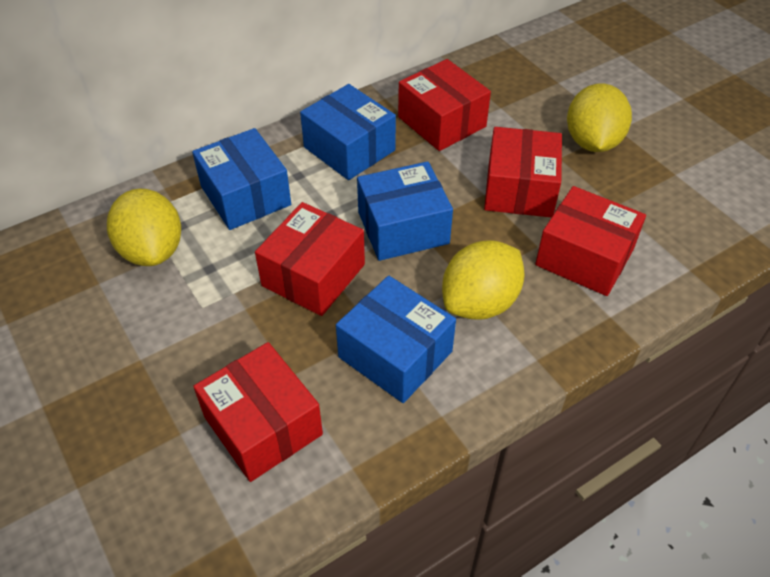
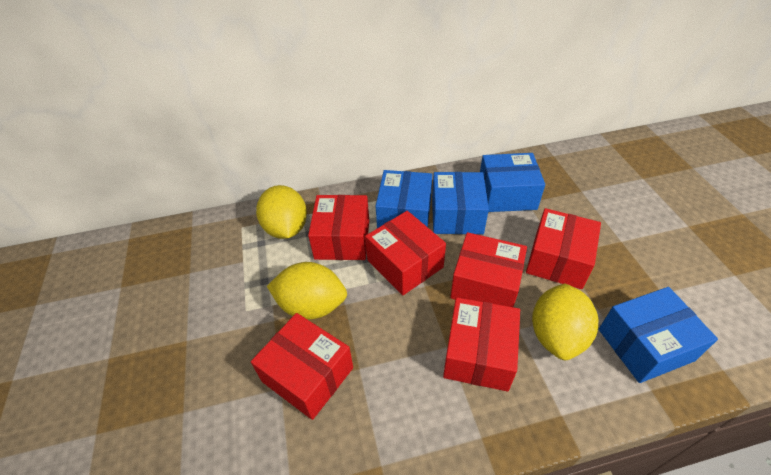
red box: [193,342,323,482] [255,202,365,316] [398,59,491,151] [484,127,562,218] [535,186,646,296] = 5 -> [251,313,353,420] [308,195,369,260] [365,211,446,295] [443,297,520,391] [450,232,527,307] [526,208,601,289] = 6

